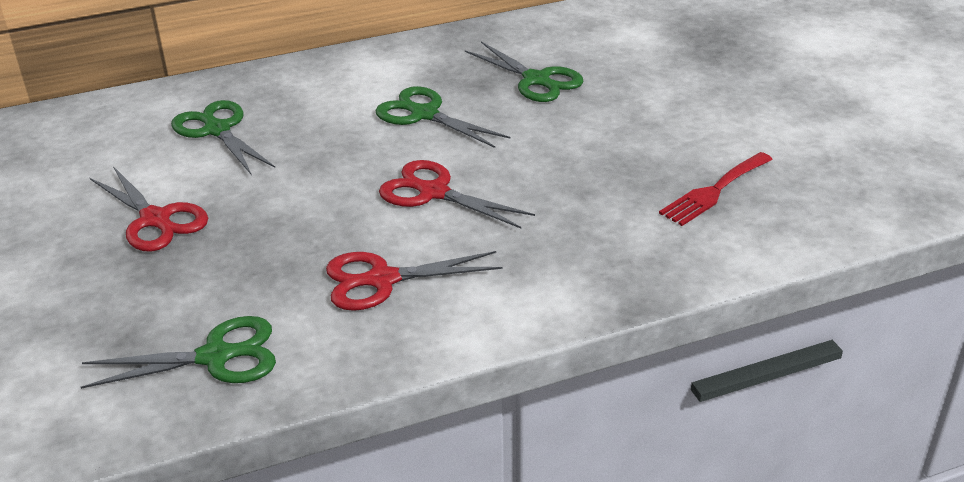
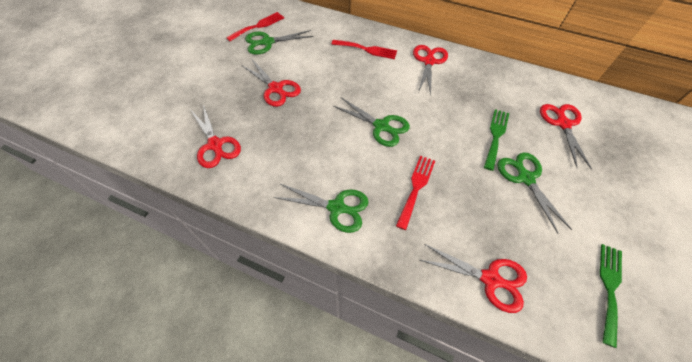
green fork: none = 0 -> [484,109,509,171] [600,244,622,348] = 2
red fork: [659,152,773,226] = 1 -> [226,12,284,41] [331,40,397,59] [396,156,435,230] = 3
red scissors: [90,166,208,252] [326,251,503,311] [379,160,535,228] = 3 -> [191,105,241,168] [242,60,301,107] [413,45,448,95] [420,244,527,313] [540,104,592,169] = 5

